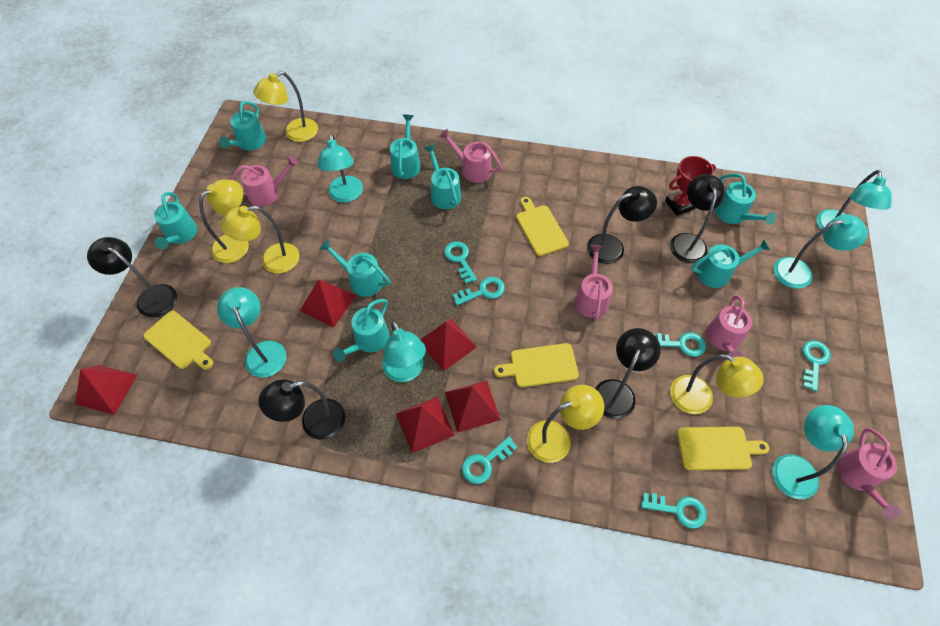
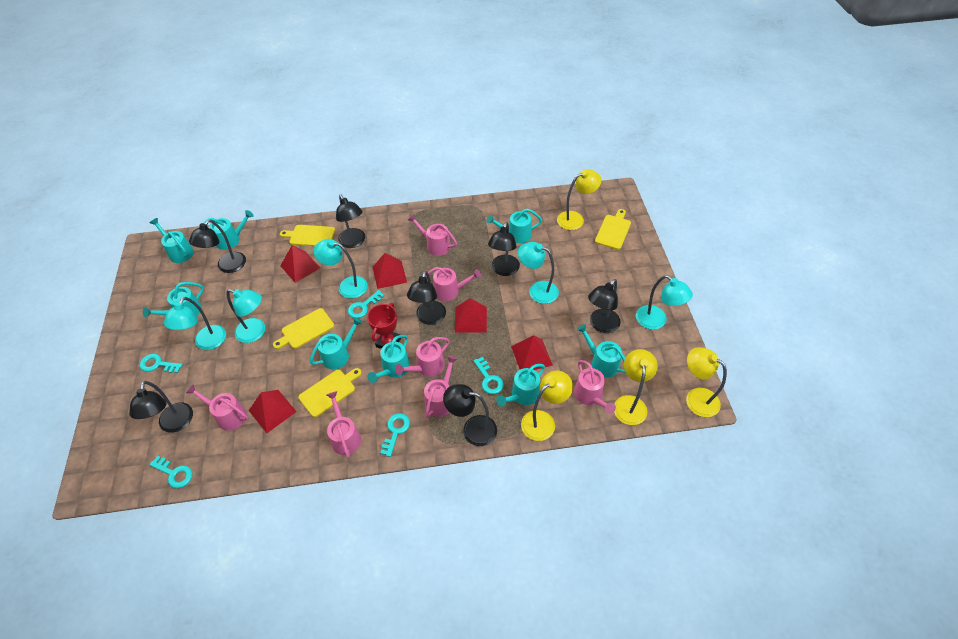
black lamp: [87,237,177,318] [258,379,345,439] [587,186,657,264] [595,328,661,419] [670,174,725,263] = 5 -> [129,381,193,432] [189,219,246,273] [336,195,365,248] [407,271,446,325] [443,384,497,446] [488,222,520,276] [588,279,621,333] = 7
pink watering can: [230,156,299,207] [439,129,502,183] [575,245,613,321] [706,295,752,357] [837,428,901,519] = 5 -> [186,385,248,431] [327,391,361,458] [395,337,450,377] [408,214,457,256] [424,356,457,418] [425,267,481,302] [574,360,616,414] = 7
turquoise key: [444,241,477,284] [453,277,505,305] [462,436,518,484] [641,493,707,529] [657,332,706,357] [802,340,831,391] = 6 -> [140,354,183,373] [149,456,193,488] [348,290,384,318] [380,413,410,457] [474,357,504,394] = 5
turquoise lamp: [217,287,287,378] [318,133,363,203] [382,320,426,382] [772,405,854,499] [774,214,868,289] [817,170,892,230] = 6 -> [164,297,226,350] [226,289,265,343] [314,239,368,299] [518,242,559,304] [636,275,693,330] = 5
yellow lamp: [199,180,249,263] [220,206,300,273] [253,71,318,142] [527,385,604,463] [670,354,764,414] = 5 -> [521,371,573,441] [557,169,601,230] [614,349,658,425] [686,347,727,417] = 4

